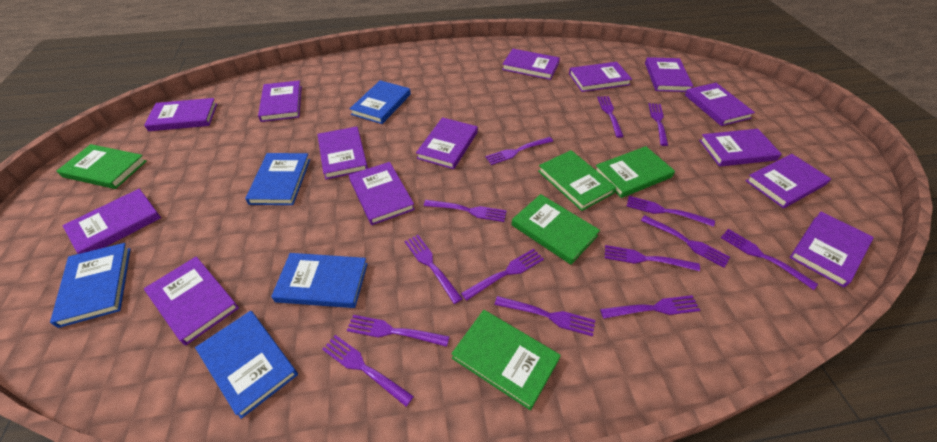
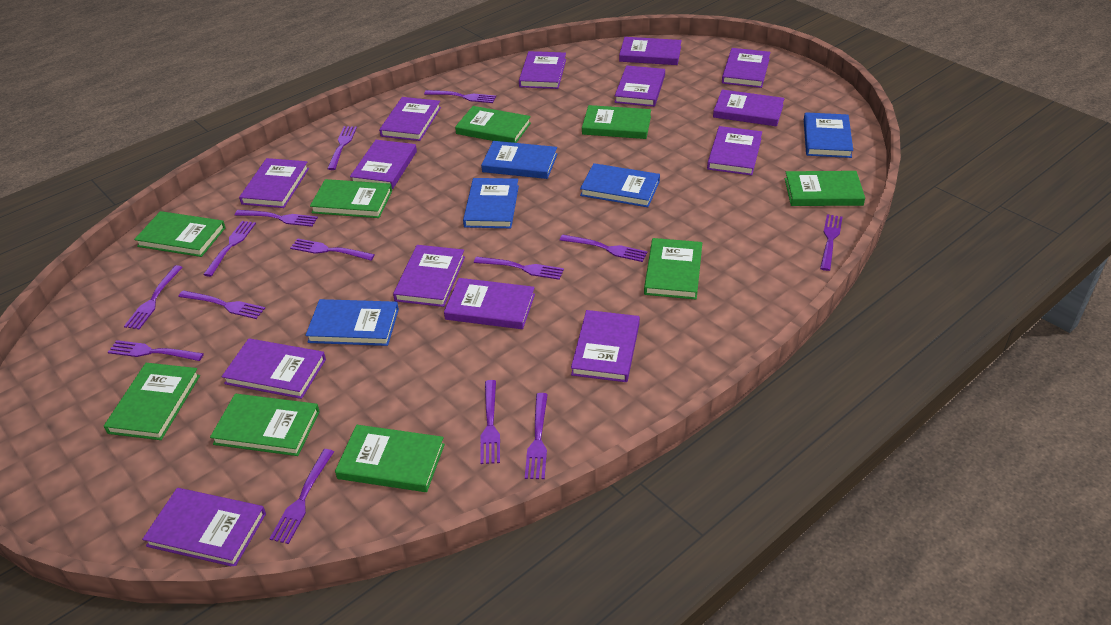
green book: [57,144,147,189] [451,310,561,410] [512,194,600,264] [538,150,617,211] [596,146,675,198] = 5 -> [104,363,200,440] [134,211,226,257] [210,394,320,456] [310,179,392,218] [335,425,445,492] [455,106,531,143] [582,105,651,139] [644,238,702,300] [785,171,865,206] = 9

